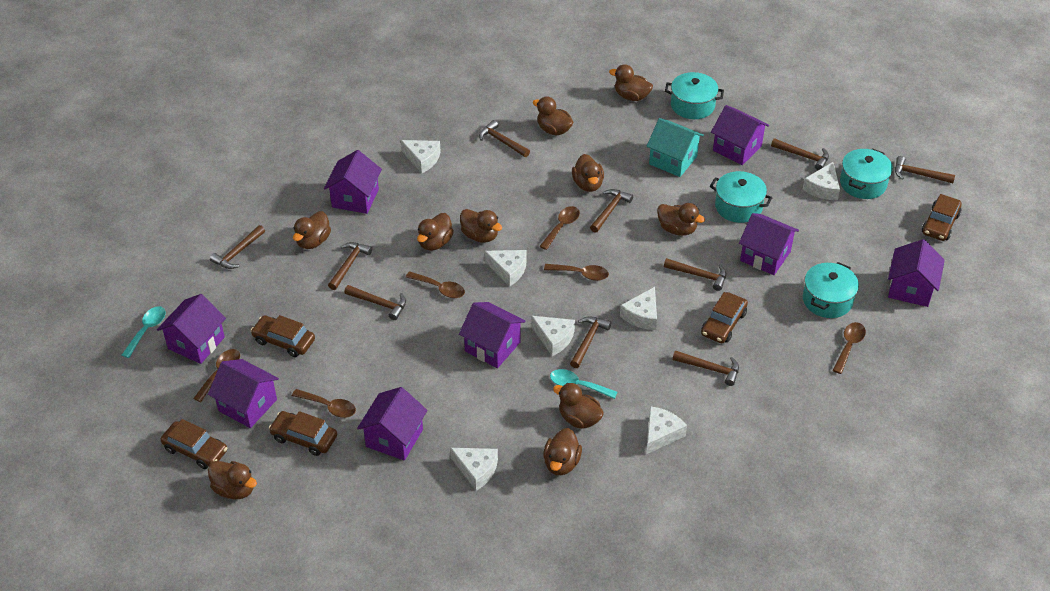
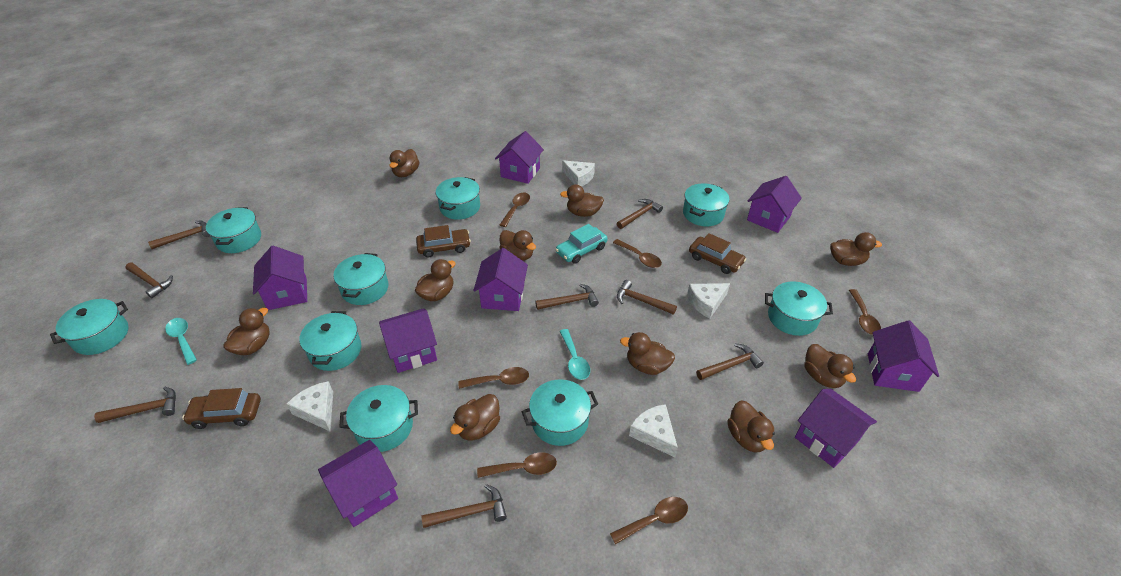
brown car: [160,419,227,469] [251,315,315,357] [269,411,337,456] [701,292,748,343] [922,194,962,241] = 5 -> [182,388,261,429] [416,225,471,257] [689,233,746,274] = 3
brown hammer: [210,225,265,269] [328,242,372,290] [344,285,406,320] [479,120,530,157] [570,316,611,368] [590,189,633,233] [664,258,727,291] [672,350,739,386] [771,138,829,170] [895,156,955,183] = 10 -> [94,387,176,423] [125,263,173,298] [148,221,210,249] [422,484,507,528] [535,284,599,310] [617,199,663,229] [617,280,677,315] [696,343,764,380] = 8
turquoise car: none = 0 -> [555,224,608,264] = 1
turquoise house: [646,118,704,177] = 1 -> none = 0
turquoise pot: [665,72,724,119] [710,171,772,223] [803,262,859,318] [840,148,893,199] = 4 -> [50,299,128,355] [206,207,261,253] [299,311,361,371] [333,253,388,305] [340,385,418,452] [436,177,480,220] [521,380,598,446] [683,183,729,226] [765,281,833,336] = 9
white cheese: [401,140,441,173] [450,448,498,491] [484,250,527,286] [531,316,575,356] [620,287,657,330] [646,406,687,454] [803,162,840,200] = 7 -> [287,381,333,431] [562,160,595,187] [629,404,678,457] [687,283,730,319] = 4

